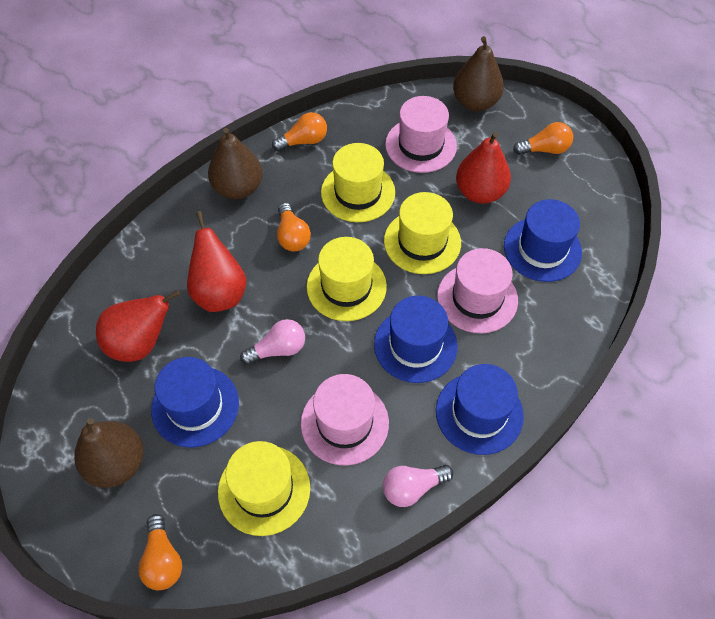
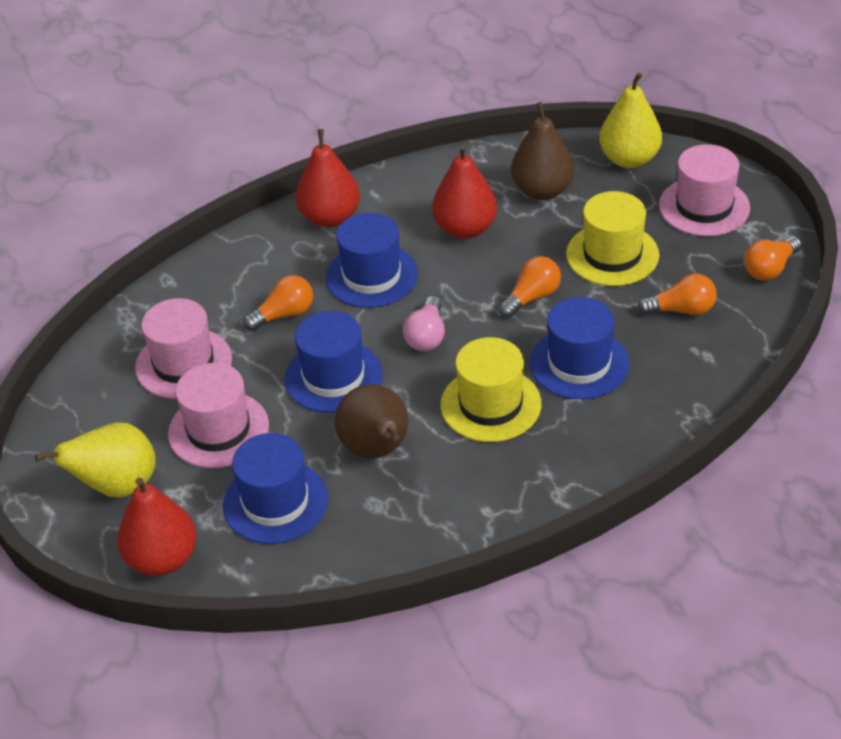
brown pear: [74,418,143,488] [208,128,263,199] [453,36,504,111] = 3 -> [335,384,408,458] [511,102,575,200] = 2
pink light bulb: [240,319,305,365] [383,465,453,507] = 2 -> [403,296,445,351] = 1
yellow hat: [218,441,310,536] [307,237,387,321] [321,143,395,222] [384,192,461,274] = 4 -> [441,337,541,442] [566,191,659,286] = 2
yellow pear: none = 0 -> [35,422,156,498] [599,72,662,168] = 2

